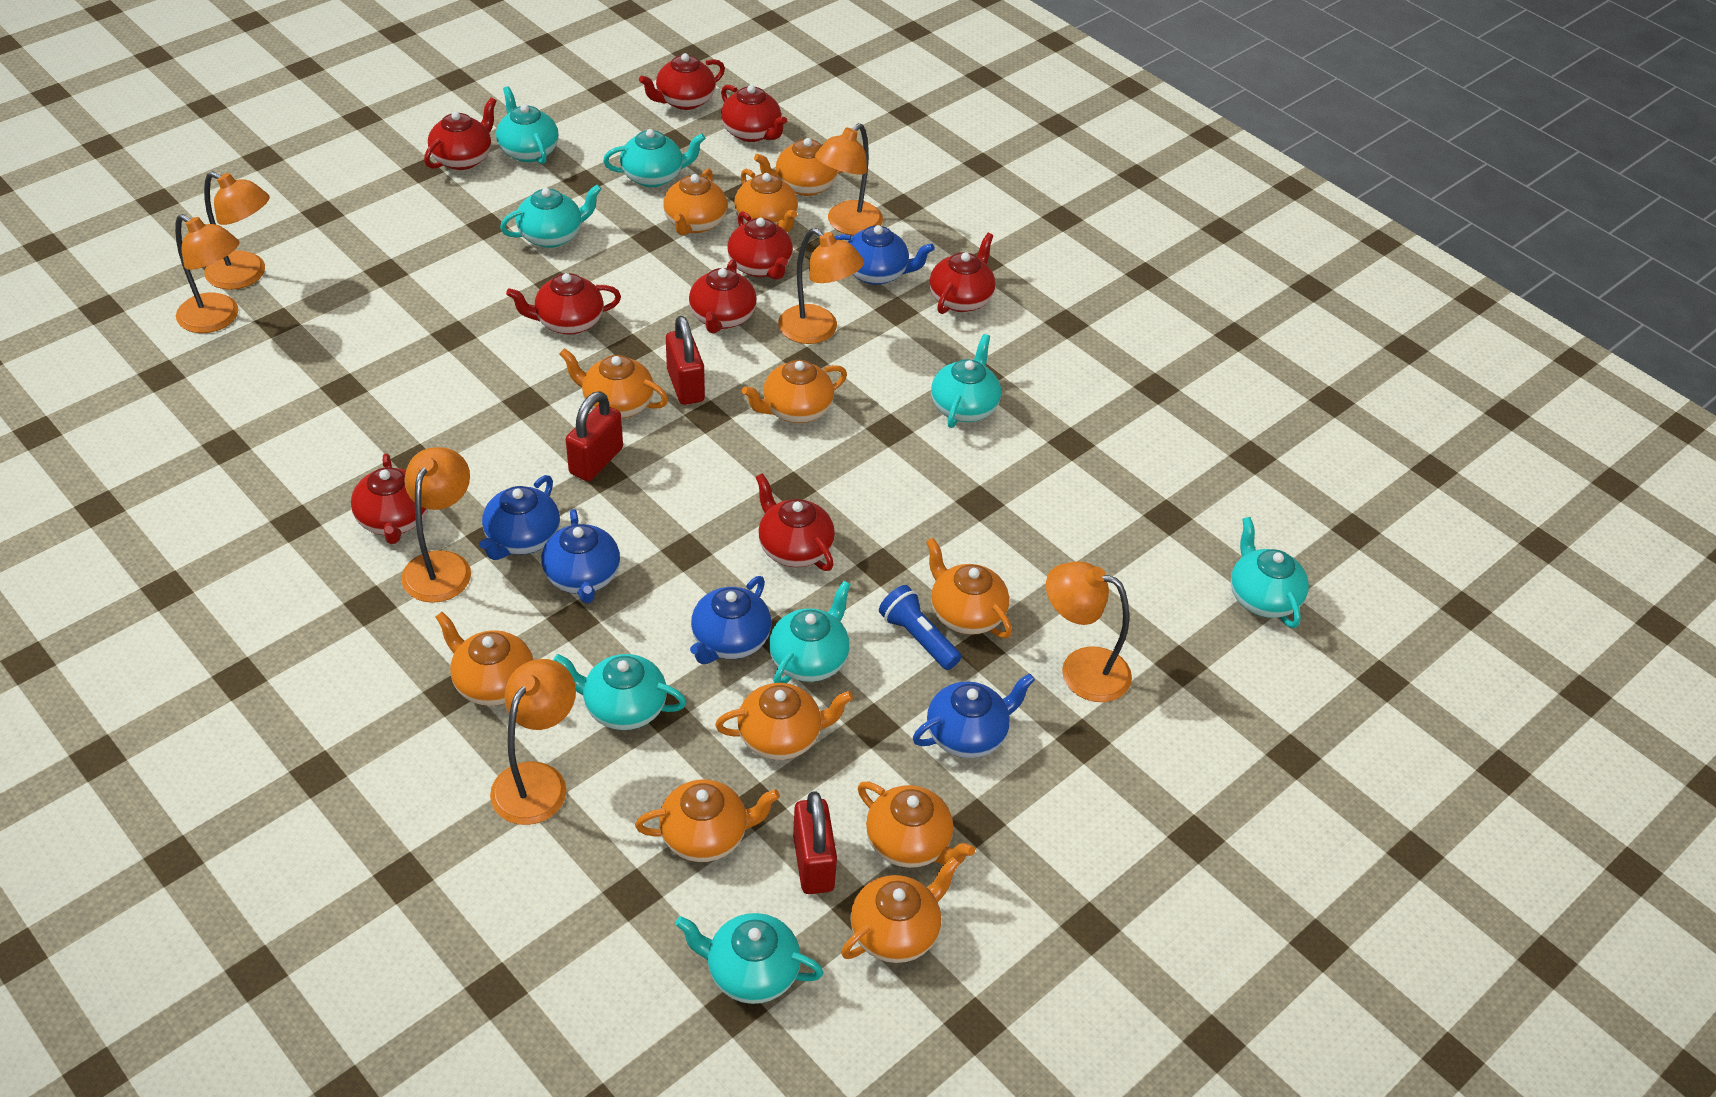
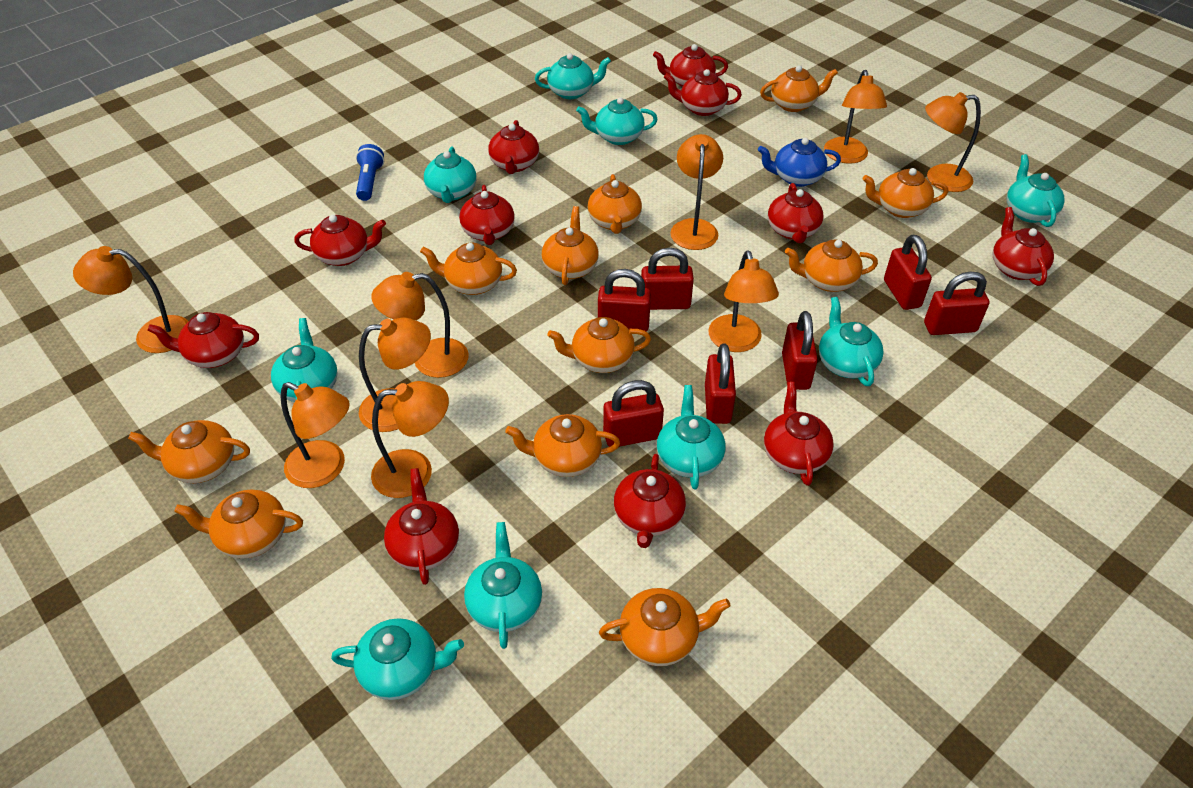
blue teapot: [479,475,560,560] [541,509,620,603] [690,576,771,664] [834,225,935,285] [913,673,1035,758] = 5 -> [758,138,841,187] = 1
orange lamp: [175,214,240,333] [204,171,270,290] [402,447,471,603] [490,659,576,825] [778,228,864,344] [815,123,883,236] [1046,561,1132,702] = 7 -> [73,246,189,353] [281,382,350,488] [359,318,431,432] [371,272,468,378] [371,381,449,498] [670,134,723,250] [708,250,779,352] [824,70,887,164] [925,92,981,192] = 9
red padlock: [566,391,623,481] [666,316,705,405] [793,791,837,894] = 3 -> [598,269,651,332] [603,380,664,447] [641,248,694,310] [705,343,736,424] [782,311,818,390] [884,235,932,310] [924,272,989,335] = 7
red teapot: [351,453,428,544] [424,97,497,170] [506,273,621,335] [639,53,725,110] [689,259,757,333] [721,85,787,142] [727,211,793,280] [756,473,835,571] [929,233,995,314] = 9 -> [147,312,259,368] [294,215,386,266] [384,468,459,585] [459,185,515,245] [488,120,539,174] [614,454,686,548] [653,44,728,87] [664,69,742,116] [764,382,834,486] [768,183,824,243] [993,207,1054,286] = 11
turquoise teapot: [496,86,559,164] [500,184,602,248] [553,654,686,730] [603,129,706,187] [675,913,824,1004] [769,581,851,683] [931,334,1001,428] [1231,517,1309,628] = 8 -> [271,318,338,402] [331,618,464,700] [424,147,477,203] [464,522,542,649] [535,53,611,99] [576,97,658,145] [657,385,725,489] [819,297,884,386] [1007,154,1065,227] = 9

